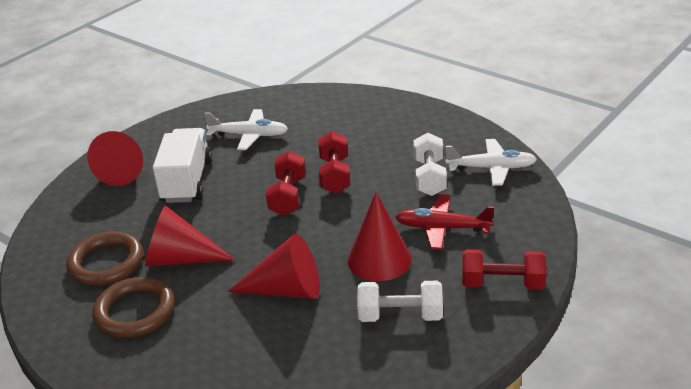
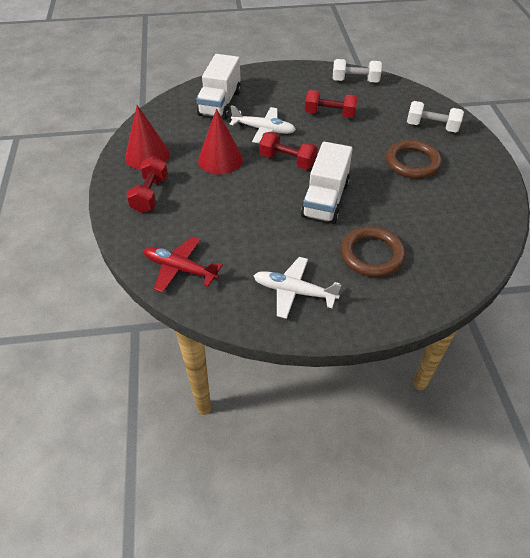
red cone: [87,131,143,186] [145,205,236,267] [227,234,320,299] [348,192,412,281] = 4 -> [125,105,170,170] [198,109,243,175] = 2
white truck: [153,128,212,203] = 1 -> [197,54,241,120] [301,142,353,224] = 2

